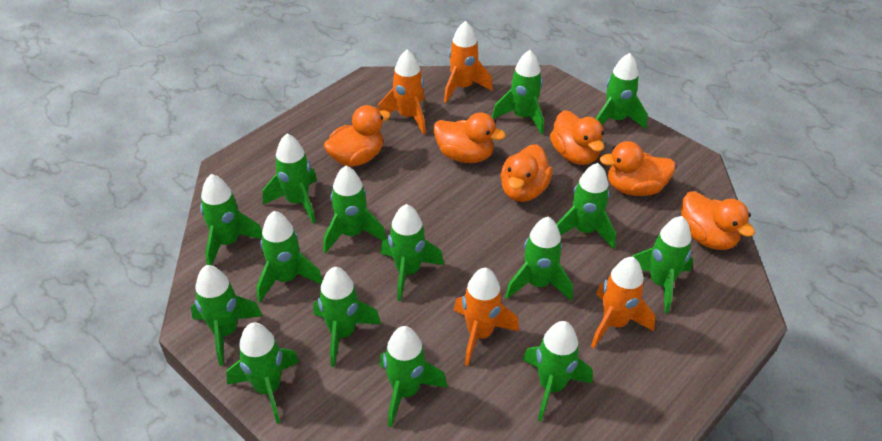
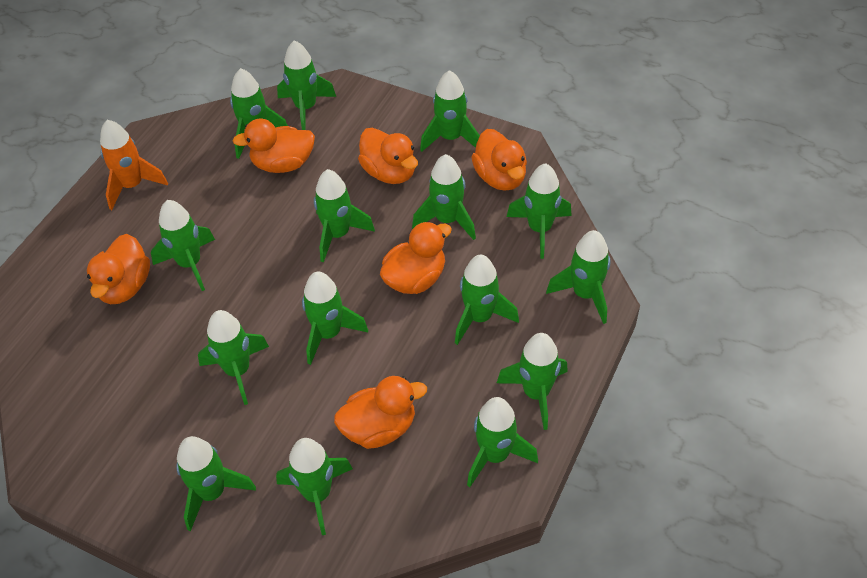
orange rocket: [378,50,426,135] [444,21,493,103] [454,268,519,366] [591,257,655,348] = 4 -> [100,120,168,210] = 1

